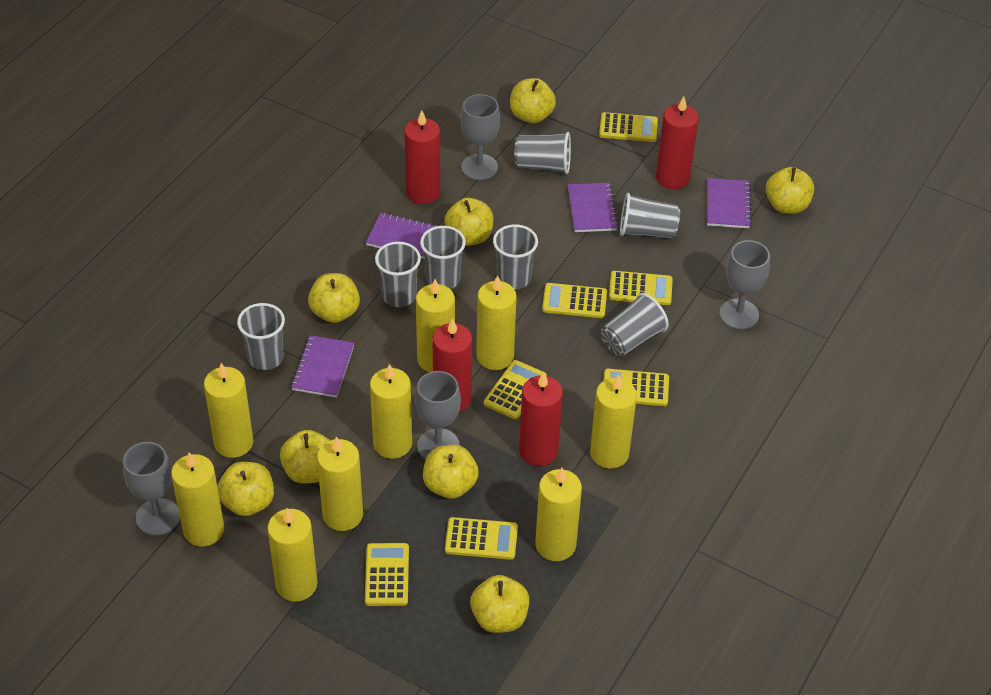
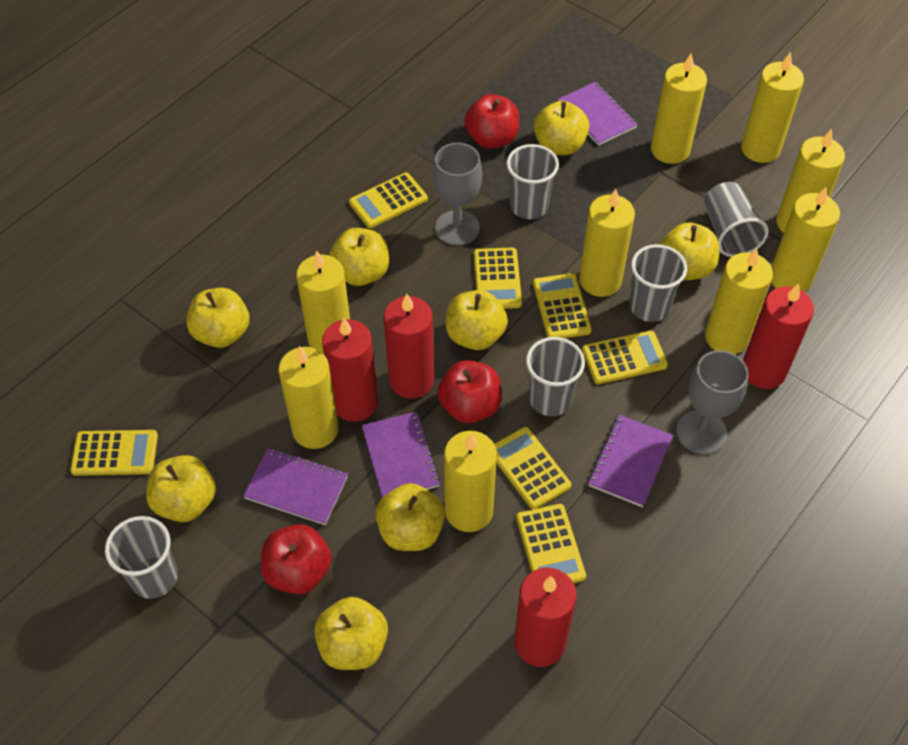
grey cup: [237,303,285,370] [375,242,421,307] [420,226,466,290] [493,224,538,289] [514,132,571,174] [601,293,669,356] [620,193,680,238] = 7 -> [105,516,178,599] [506,144,559,219] [526,337,585,416] [630,244,687,322] [704,182,769,257] = 5
grey goblet: [123,442,180,535] [415,371,461,460] [461,94,500,180] [719,240,770,329] = 4 -> [433,143,482,246] [676,350,749,454] = 2
red apple: none = 0 -> [261,524,332,594] [437,360,502,423] [465,94,519,149] = 3

